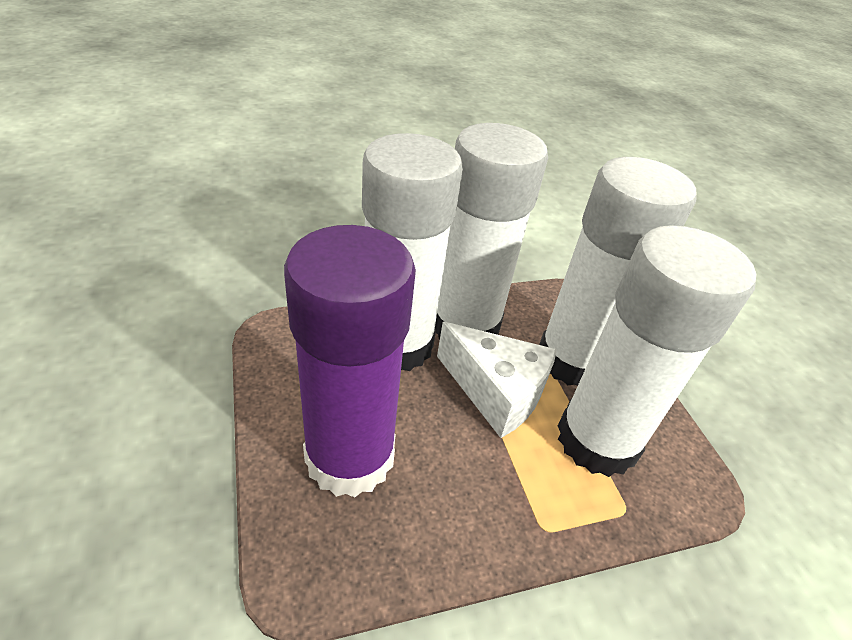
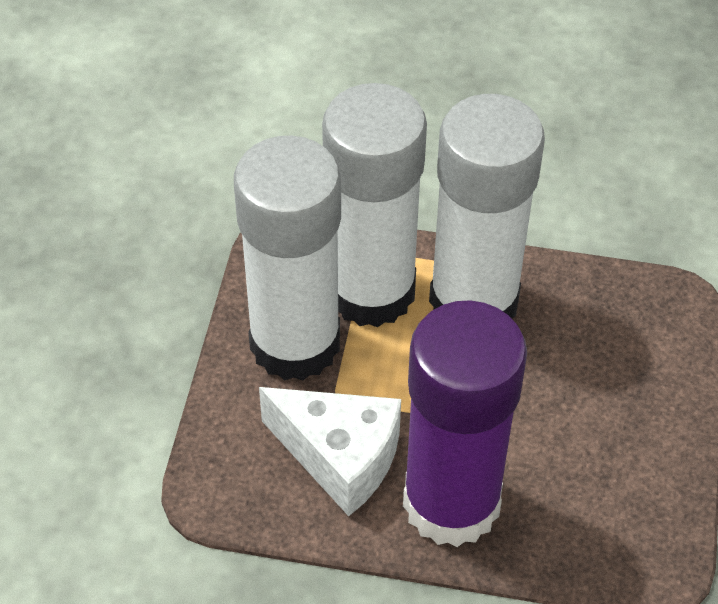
white glue stick: [362,133,463,371] [435,123,548,340] [539,157,696,386] [558,225,756,477] = 4 -> [234,136,341,381] [322,83,427,327] [429,94,545,319] = 3

